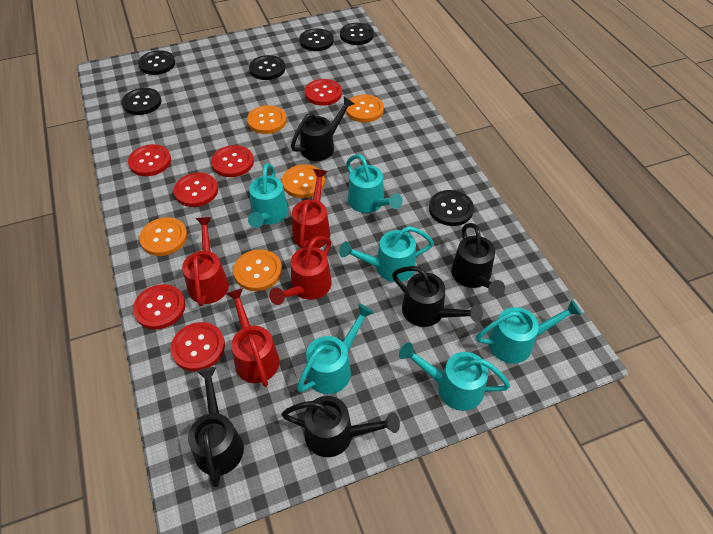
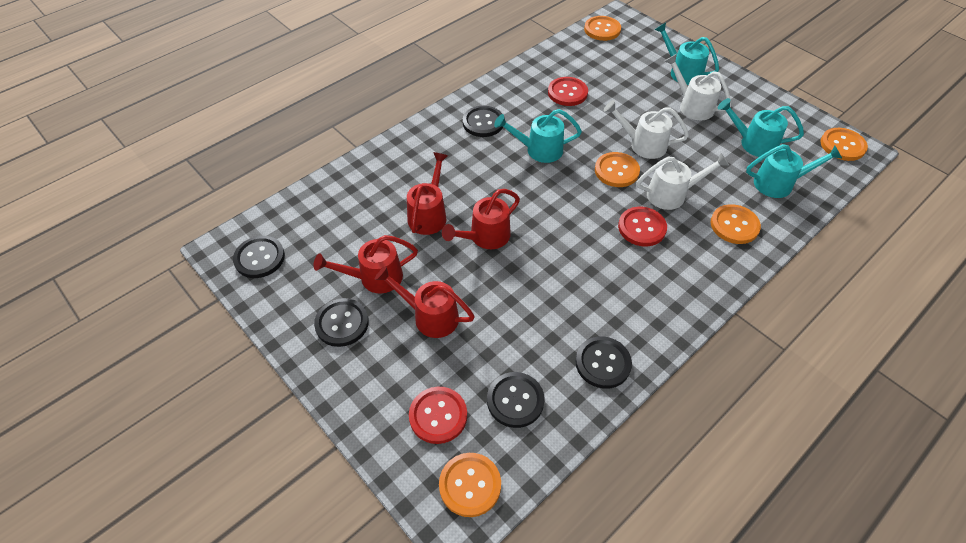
black button: [122,88,162,115] [138,50,175,75] [249,55,285,80] [299,28,334,51] [340,23,374,45] [429,190,474,226] = 6 -> [233,236,285,278] [314,298,369,347] [463,106,503,137] [487,372,545,428] [575,336,632,389] = 5
black watering can: [188,367,244,487] [281,396,400,457] [291,97,354,161] [392,266,483,327] [451,223,505,297] = 5 -> none = 0
red button: [128,144,171,176] [133,284,186,329] [170,322,225,371] [174,173,218,207] [211,145,254,177] [305,79,342,106] = 6 -> [409,387,467,444] [548,77,588,106] [618,207,667,246] = 3
turquoise watering can: [248,163,288,228] [297,304,374,394] [339,226,434,282] [346,154,403,213] [399,342,510,411] [476,300,582,364] = 6 -> [494,109,582,163] [655,22,719,85] [718,98,804,157] [746,144,842,198] = 4
white watering can: none = 0 -> [604,100,689,159] [637,153,729,210] [665,54,731,120] = 3

